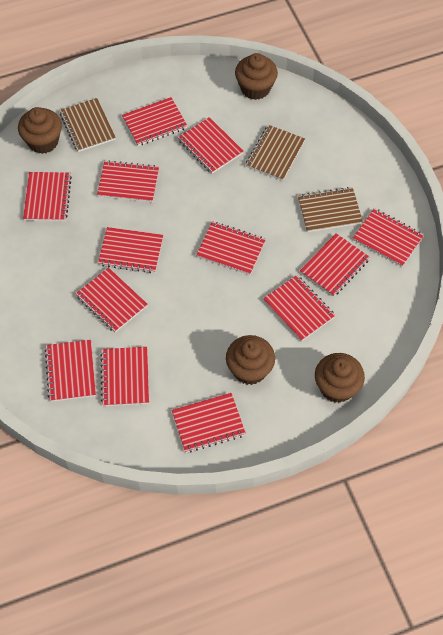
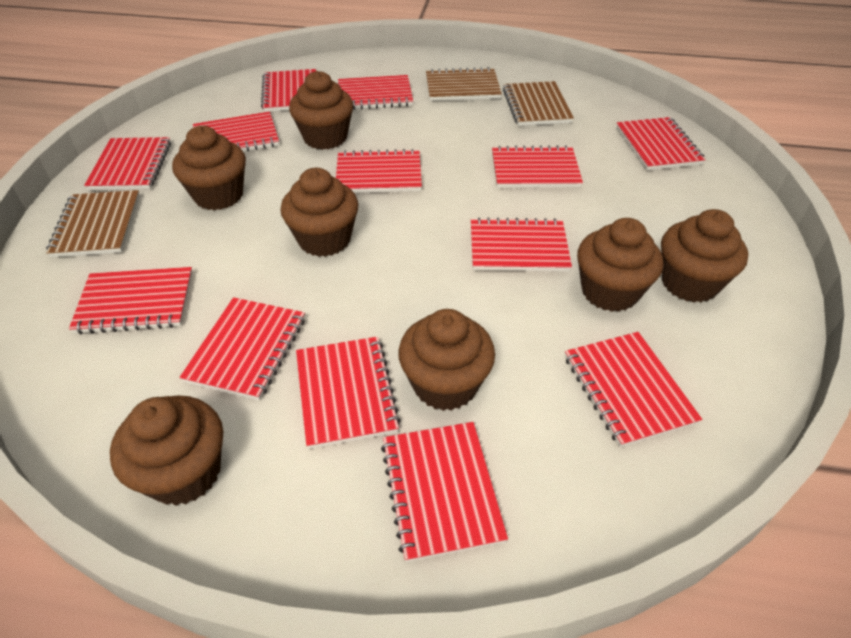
brown cupcake: [18,107,62,154] [226,335,275,385] [235,53,278,100] [315,353,365,403] = 4 -> [110,395,223,506] [172,126,246,210] [281,168,358,257] [289,71,353,150] [398,309,495,411] [577,218,663,312] [661,209,748,302] = 7

